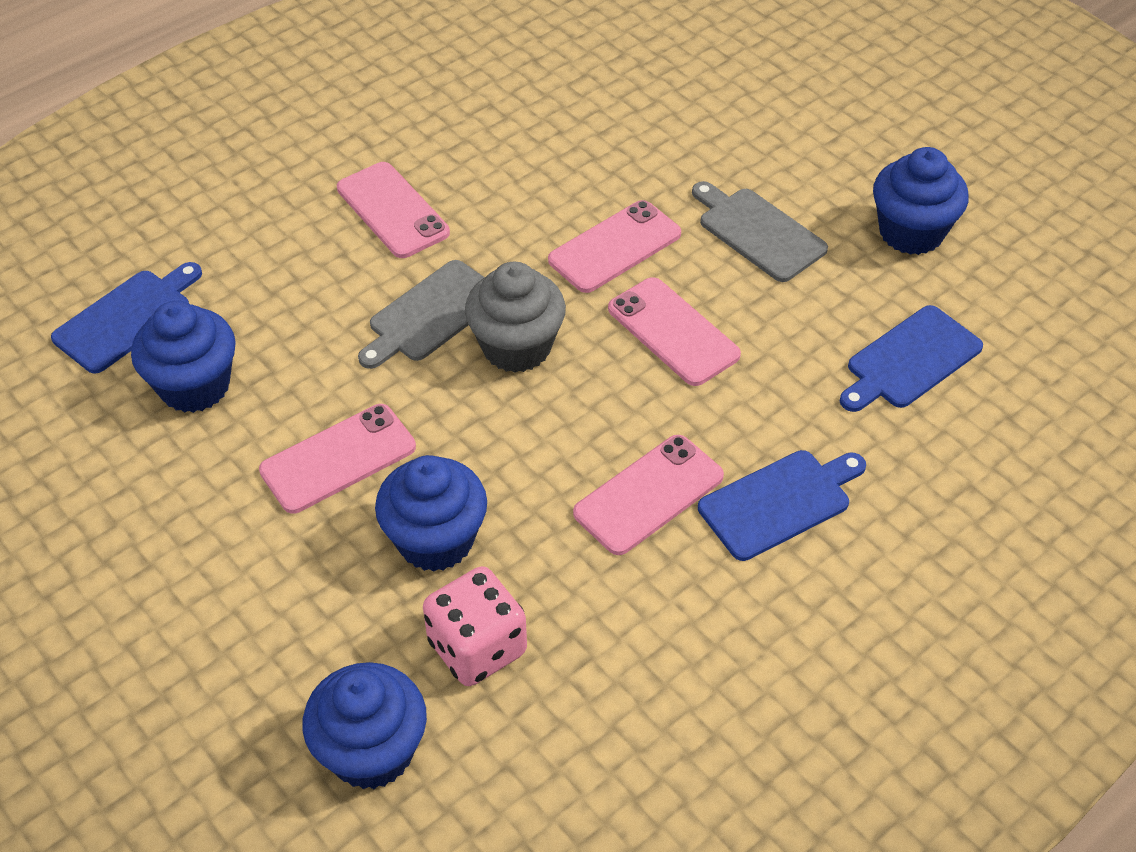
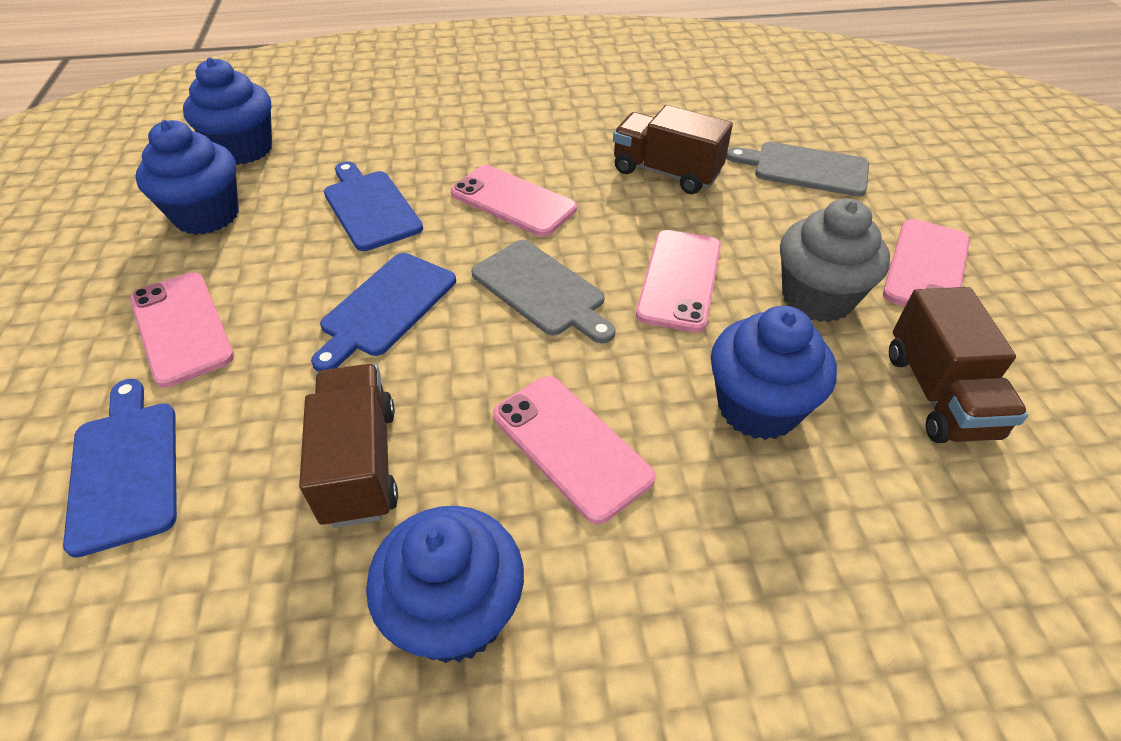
brown truck: none = 0 -> [299,364,398,528] [613,105,733,194] [889,287,1028,443] = 3
pink dice: [423,566,527,686] = 1 -> none = 0

